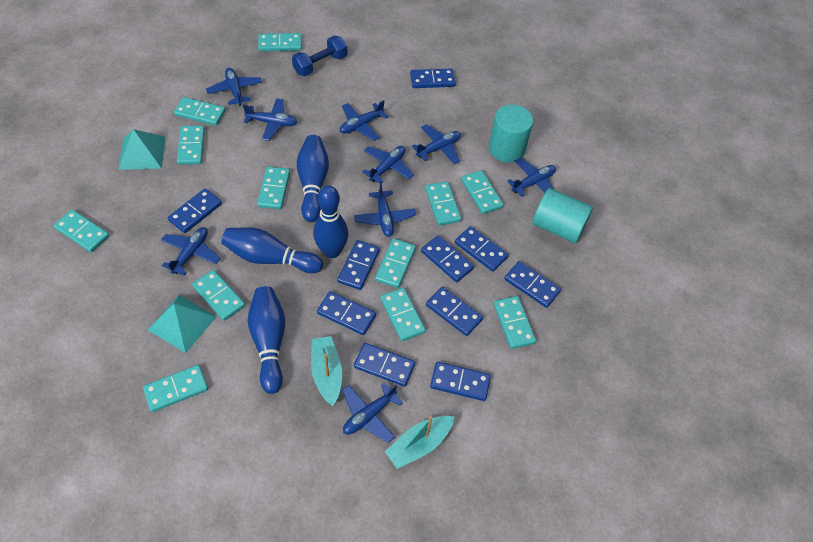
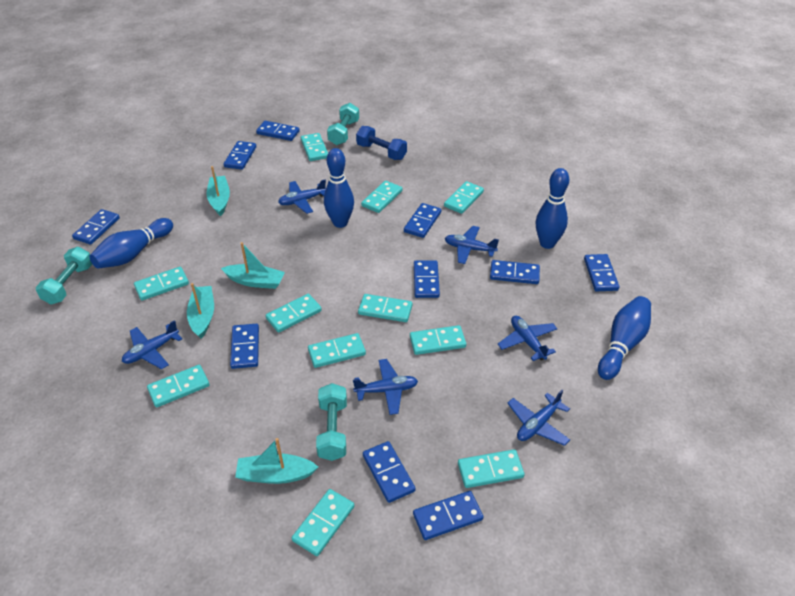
blue plane: [161,227,220,276] [206,68,262,106] [243,98,297,141] [340,100,388,141] [342,382,403,443] [354,182,416,237] [362,146,414,183] [412,124,461,164] [507,158,556,197] = 9 -> [122,320,182,369] [278,180,326,214] [353,359,418,415] [445,226,499,264] [498,316,557,361] [507,390,570,446] = 6
turquoise boat: [311,336,342,406] [385,416,454,469] = 2 -> [187,283,214,338] [207,166,230,216] [221,242,285,289] [235,438,318,484] = 4
turquoise cylinder: [489,105,533,163] [532,188,593,243] = 2 -> none = 0
turquoise domino: [54,210,110,253] [143,365,208,412] [174,97,225,126] [177,126,205,165] [192,270,245,321] [257,167,290,209] [258,33,302,51] [375,238,416,288] [380,288,426,341] [425,181,462,226] [461,170,504,214] [493,296,536,349] = 12 -> [134,267,189,301] [147,365,209,408] [266,294,322,333] [292,489,354,556] [301,133,328,161] [308,333,366,368] [358,294,413,322] [361,181,402,213] [410,325,466,355] [444,181,484,214] [458,449,525,488] = 11
turquoise dumbbell: none = 0 -> [36,247,92,304] [316,383,347,461] [327,103,359,145] = 3
turquoise pyramid: [118,129,165,170] [148,295,217,353] = 2 -> none = 0

